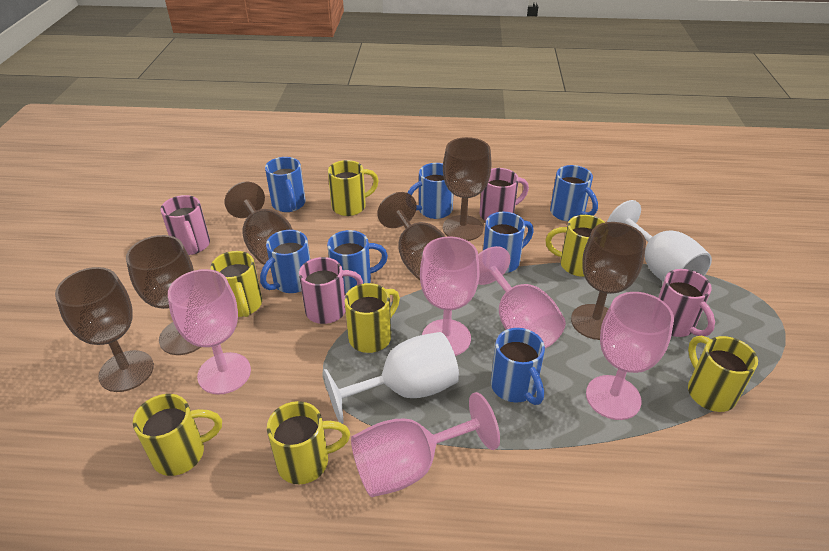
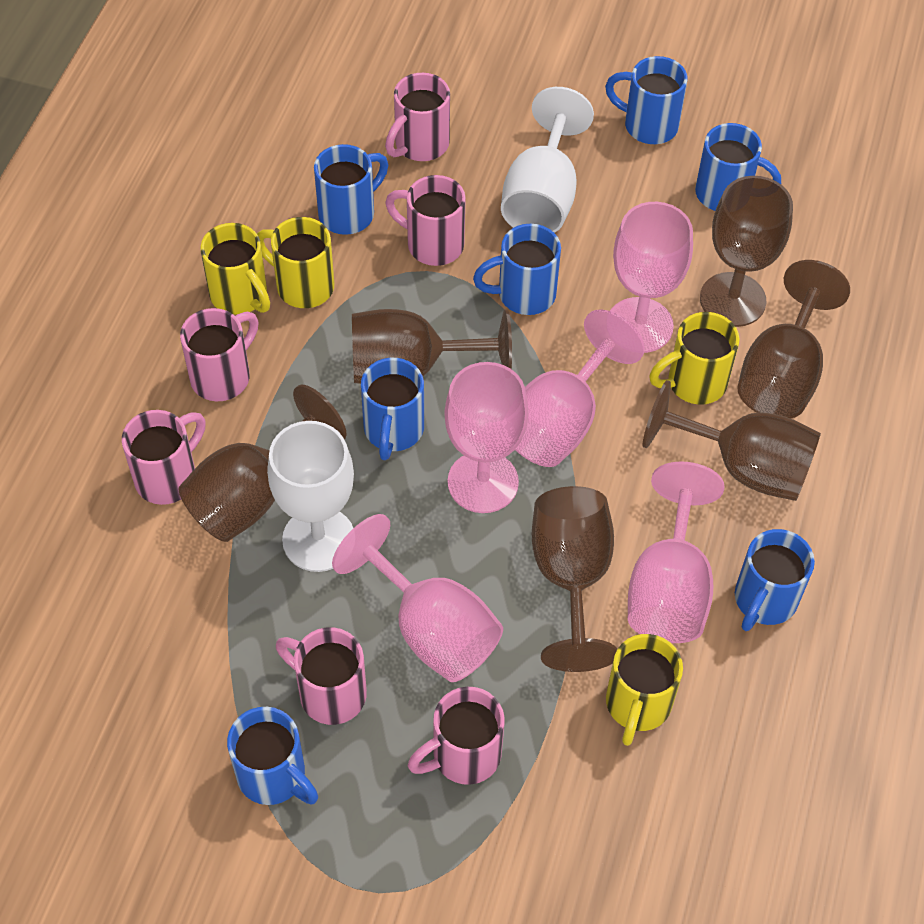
pink mug: [160,195,210,255] [299,257,363,324] [479,168,529,221] [658,269,715,337] = 4 -> [122,410,206,505] [180,308,259,401] [276,627,367,725] [385,73,450,161] [385,175,466,266] [408,687,505,785] = 6
yellow mug: [133,394,222,476] [210,251,262,317] [267,401,350,484] [328,160,379,216] [345,283,400,353] [546,215,605,277] [688,335,758,412] = 7 -> [200,223,270,315] [257,217,334,308] [606,634,683,746] [649,312,740,405] = 4

